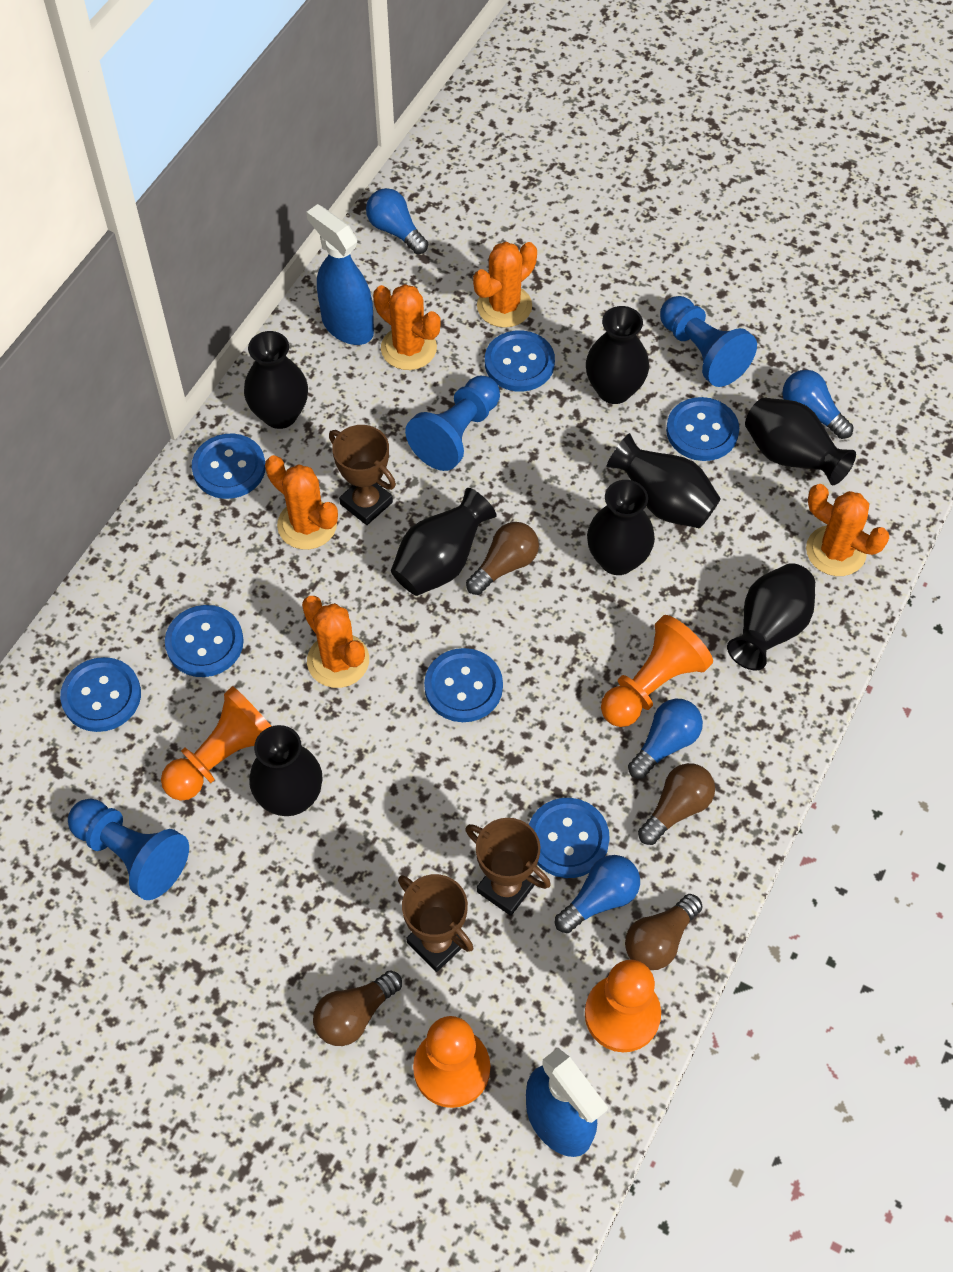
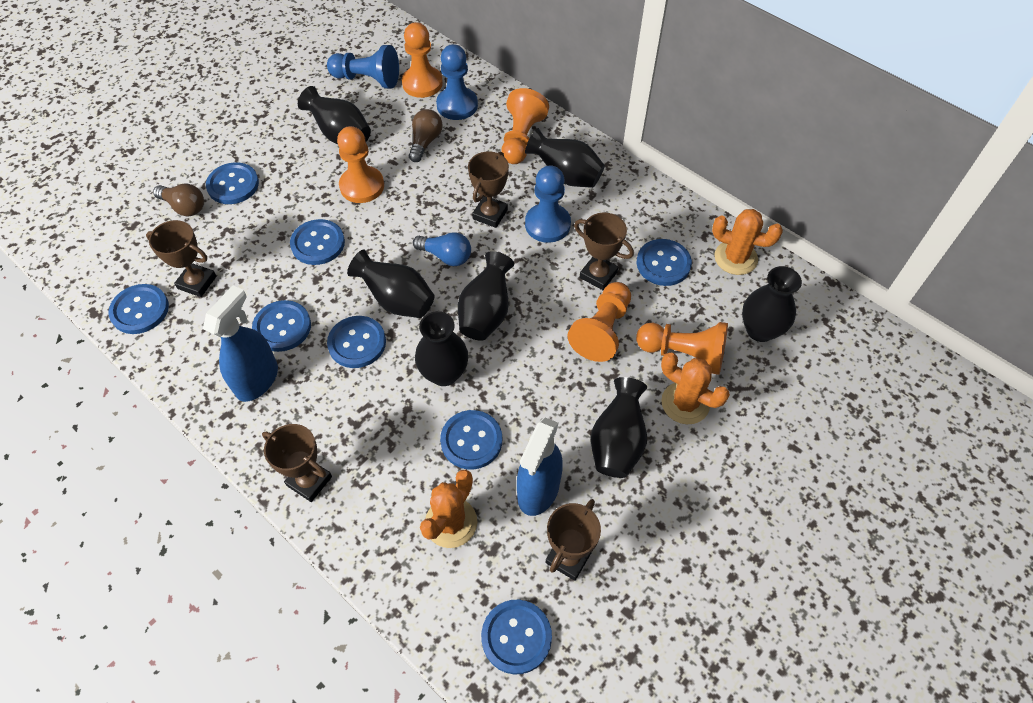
black vase: [244,331,308,429] [249,725,322,816] [391,488,497,596] [586,306,649,404] [587,480,655,575] [606,433,721,528] [727,563,815,670] [745,398,856,485] = 8 -> [298,86,371,144] [347,250,435,318] [415,311,468,386] [458,251,514,341] [525,128,605,188] [591,377,647,478] [742,266,802,342] = 7
blue button: [60,657,141,732] [165,605,244,677] [192,434,266,499] [424,648,503,722] [485,330,555,391] [529,798,610,878] [666,397,739,461] = 7 -> [108,284,169,334] [206,162,259,204] [252,300,311,352] [290,219,345,265] [327,316,386,368] [440,410,502,469] [481,600,552,674] [637,239,692,286] = 8
blue light bulb: [366,188,428,254] [555,855,640,933] [628,699,703,779] [782,370,853,439] = 4 -> [413,232,471,266] = 1
brown light bulb: [313,970,402,1046] [466,522,539,595] [625,894,703,970] [638,763,715,845] = 4 -> [153,184,204,216] [409,109,442,162] = 2
brown trophy: [329,425,396,525] [398,874,473,972] [465,818,551,916] = 3 -> [146,220,216,297] [262,424,332,502] [468,151,509,228] [545,499,601,581] [574,213,634,290] = 5
orange cactus: [265,455,338,550] [302,596,369,688] [373,284,441,370] [473,242,537,328] [806,484,889,576] = 5 -> [420,469,477,548] [661,352,730,424] [712,209,783,275] = 3
orange pawn: [161,686,271,801] [413,1016,490,1108] [585,960,661,1052] [601,615,713,727] = 4 -> [337,126,384,203] [402,22,443,98] [501,88,549,164] [567,282,631,362] [636,322,728,375] = 5

